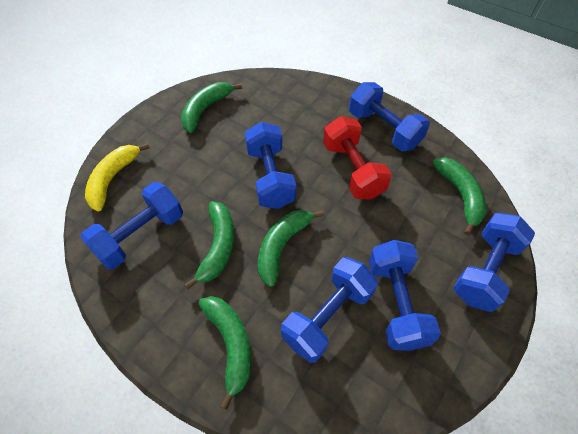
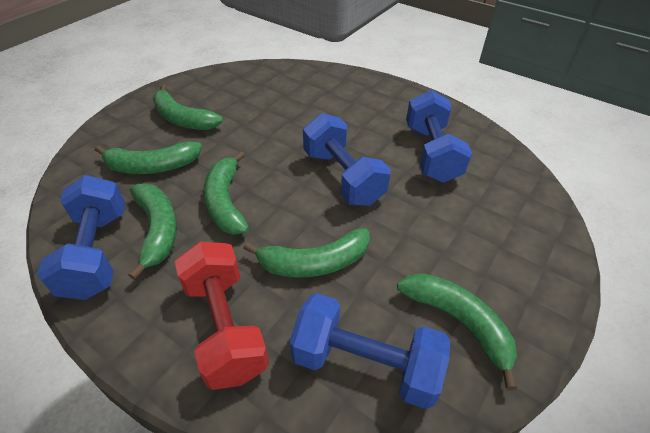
blue dumbbell: [80,182,183,269] [245,122,296,209] [281,257,378,363] [349,82,430,151] [369,240,441,351] [453,213,535,312] = 6 -> [37,175,125,300] [289,293,450,409] [303,113,391,206] [406,90,472,183] = 4
green banana: [181,82,242,133] [184,201,235,289] [198,296,251,410] [258,210,324,287] [433,157,486,236] = 5 -> [95,141,202,174] [128,183,177,280] [153,85,223,130] [204,151,249,235] [243,228,370,277] [397,273,517,390] = 6
yellow banana: [85,143,149,211] = 1 -> none = 0

